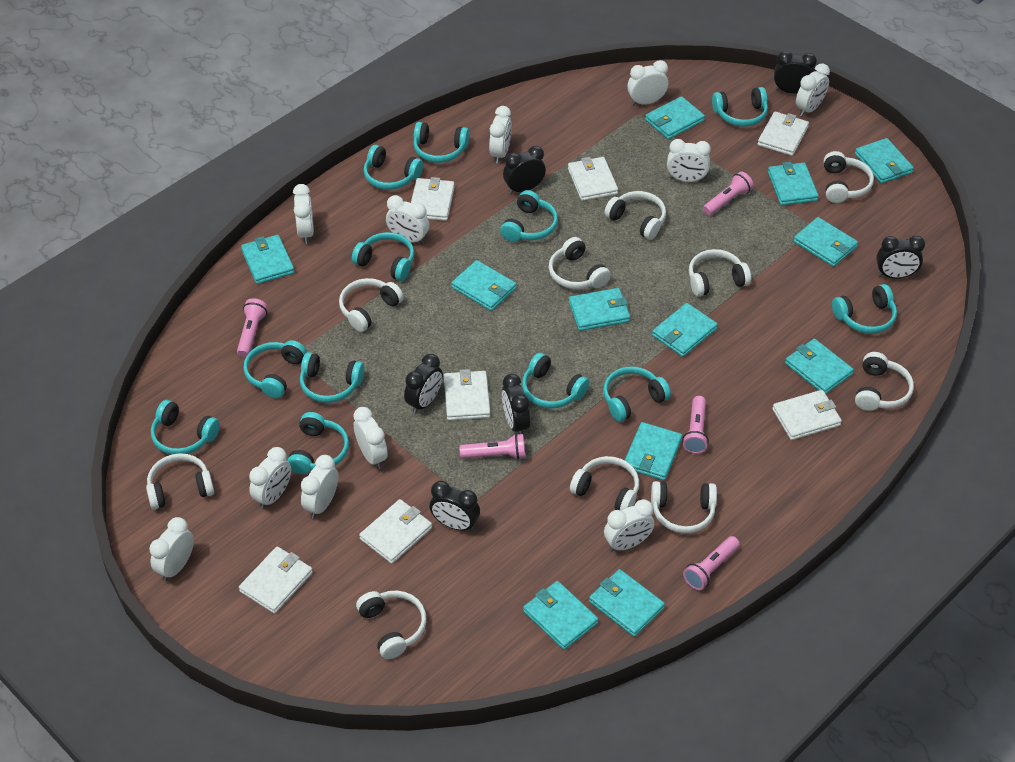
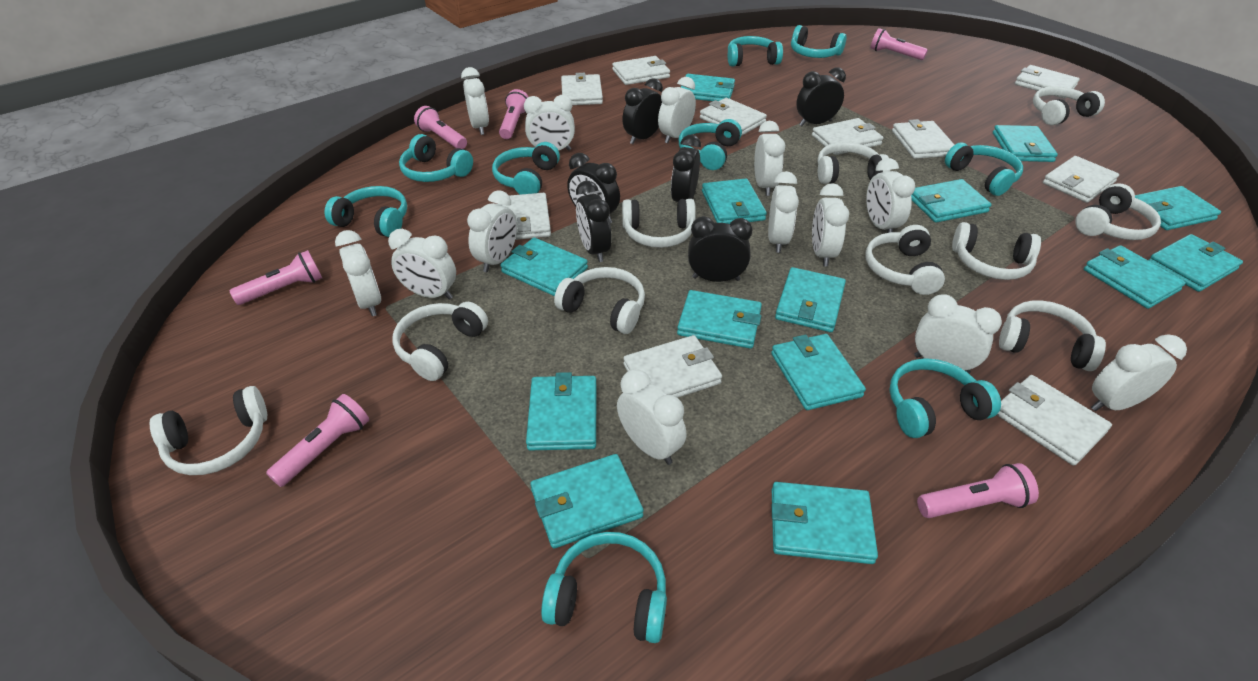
pink flashlight: [237,298,268,357] [459,434,525,460] [682,396,709,454] [683,536,740,590] [703,172,754,216] = 5 -> [230,250,322,305] [266,394,369,487] [414,106,467,149] [499,89,528,139] [870,28,928,60] [917,463,1039,518] = 6
turquoise headphones: [151,400,220,455] [243,340,307,398] [287,412,349,474] [300,352,364,403] [352,232,414,281] [364,145,423,190] [413,122,469,163] [500,190,558,242] [522,353,589,408] [603,366,671,422] [712,87,768,127] [832,284,897,334] = 12 -> [324,186,407,237] [399,134,473,182] [492,142,560,195] [541,532,667,643] [678,119,742,170] [728,36,783,66] [791,25,847,58] [889,358,1001,438] [945,142,1023,196] = 9
turquoise wallet: [241,235,295,284] [451,260,516,311] [523,581,598,650] [569,288,630,331] [589,569,665,637] [624,422,682,480] [645,96,705,139] [652,303,718,357] [768,162,819,205] [785,339,854,394] [793,217,858,267] [855,138,914,184] = 12 -> [500,238,588,296] [526,372,597,450] [530,454,644,548] [677,290,762,349] [681,74,735,101] [702,178,767,224] [771,334,866,410] [771,482,878,564] [775,267,846,332] [911,179,992,223] [993,125,1058,162] [1084,245,1186,309] [1135,186,1221,230] [1148,234,1243,292] = 14
white clock: [149,517,194,581] [249,447,291,509] [293,184,314,244] [301,455,338,519] [353,407,388,469] [386,195,429,244] [489,106,512,163] [604,499,654,552] [627,60,668,106] [667,139,711,182] [796,63,830,116] = 11 -> [335,230,381,316] [388,229,456,300] [461,67,489,135] [467,190,517,272] [524,95,575,151] [617,369,686,465] [658,77,696,144] [754,121,785,196] [768,171,799,253] [812,183,849,266] [866,158,915,233] [915,294,1002,374] [1091,334,1187,411] = 13
white wallet: [239,546,313,614] [359,499,432,564] [411,177,455,221] [444,369,490,420] [568,157,618,201] [758,112,809,156] [772,390,842,440] = 7 -> [498,193,551,240] [561,73,603,105] [612,56,670,85] [623,335,722,398] [700,98,767,136] [812,118,883,155] [892,119,954,159] [997,375,1112,466] [1015,65,1080,99] [1043,156,1119,203] = 10

